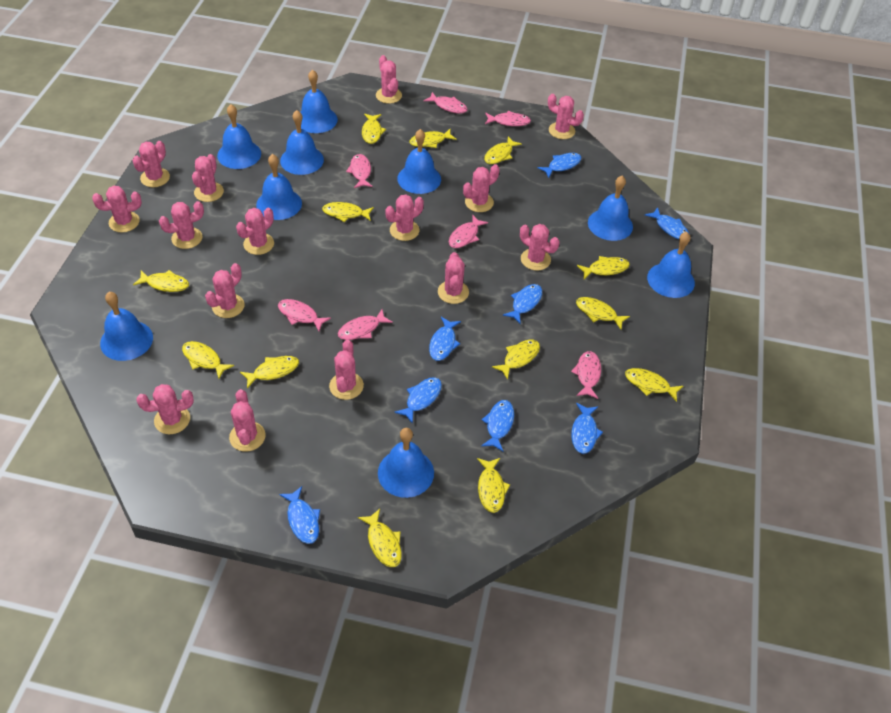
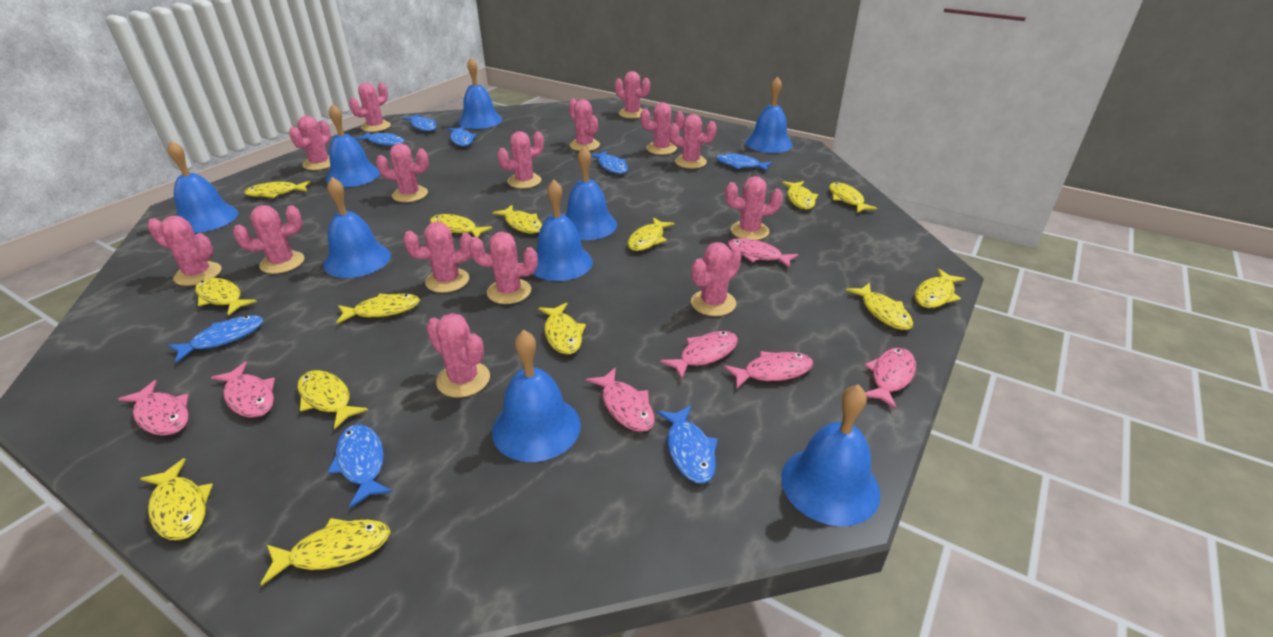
yellow fish: [133,270,189,292] [182,341,234,379] [240,356,299,388] [322,202,374,222] [358,509,402,567] [362,114,386,144] [409,129,457,148] [477,458,510,513] [484,136,522,164] [492,339,540,380] [576,297,630,329] [577,256,630,279] [625,368,683,402] = 13 -> [140,458,213,540] [195,278,257,316] [244,181,310,198] [261,518,391,586] [297,370,368,430] [336,293,420,324] [430,214,492,237] [492,205,542,234] [538,303,586,354] [627,217,675,251] [782,181,818,210] [829,182,877,213] [846,283,913,330] [915,268,966,308] = 14

